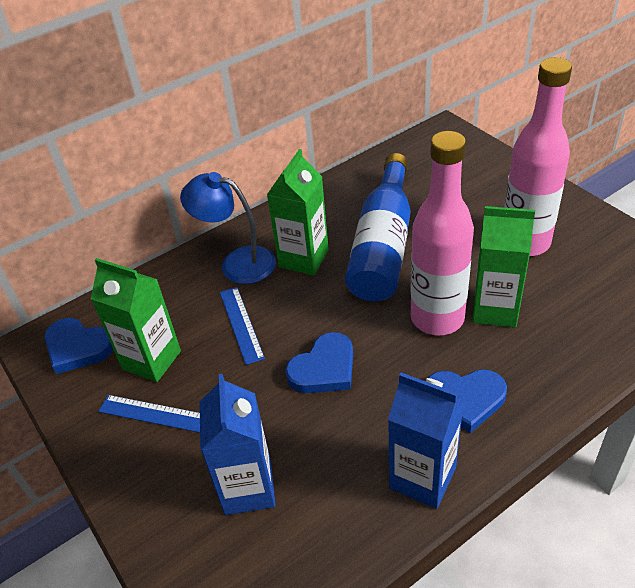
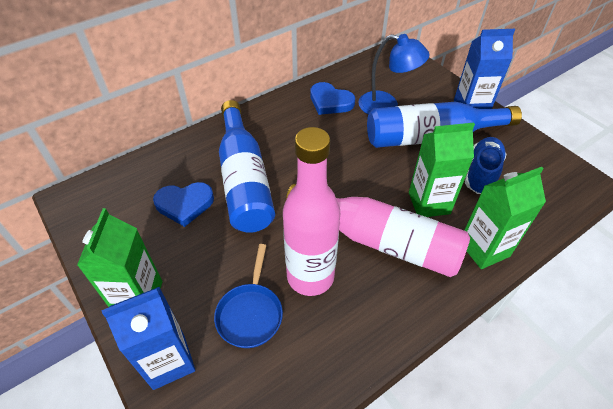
blue bottle: [345,153,411,301] = 1 -> [219,100,275,233] [367,102,522,148] = 2
blue heart: [45,318,113,374] [285,332,353,393] [428,369,507,433] = 3 -> [153,182,214,227] [310,82,355,115] = 2
blue pan: none = 0 -> [214,244,283,348] = 1
blue ruler: [98,395,200,433] [220,287,265,365] = 2 -> none = 0
blue shoe: none = 0 -> [465,137,507,194] = 1

